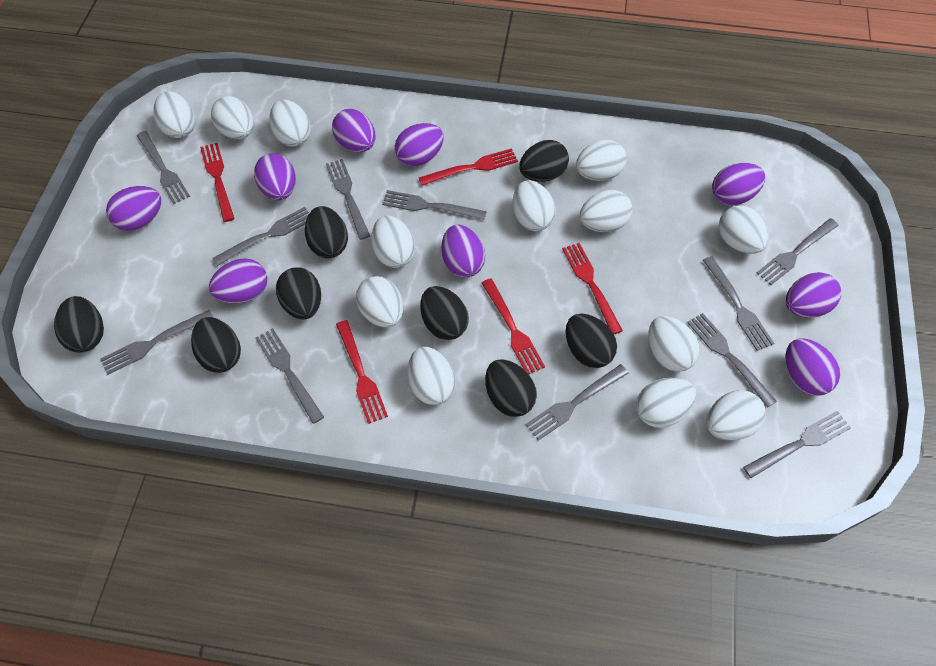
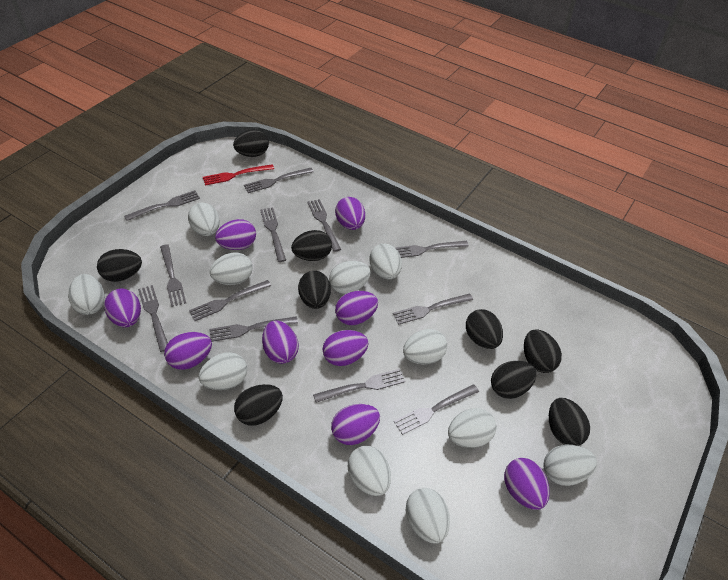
black egg: [54,296,104,352] [191,317,241,373] [276,267,321,320] [305,206,348,258] [420,286,469,340] [485,359,537,417] [519,140,569,182] [566,314,617,368] = 8 -> [97,249,142,282] [233,129,269,157] [234,384,283,426] [291,230,332,261] [298,271,331,309] [466,309,503,349] [491,361,537,399] [524,330,562,373] [549,398,590,446] = 9
grey fork: [100,310,214,375] [137,131,190,204] [212,207,309,266] [255,328,324,424] [326,159,370,240] [382,190,487,220] [526,364,629,441] [687,313,777,408] [703,256,774,351] [743,411,851,478] [757,218,839,285] = 11 -> [124,190,200,221] [138,285,168,352] [160,244,186,307] [189,280,271,321] [209,316,298,342] [244,168,314,193] [260,207,286,262] [307,199,341,252] [313,369,405,403] [393,293,473,325] [394,384,479,435] [396,241,469,258] = 12
red fork: [200,143,235,222] [336,320,388,424] [419,148,518,186] [482,278,545,374] [562,243,623,334] = 5 -> [203,164,274,186] = 1
white egg: [153,91,195,138] [211,96,254,139] [269,100,311,147] [356,276,403,327] [371,216,415,268] [408,347,456,405] [513,180,556,231] [576,140,627,181] [580,190,632,232] [636,377,696,428] [648,316,700,372] [706,390,766,441] [719,205,769,254] = 13 -> [68,274,105,315] [188,203,220,236] [199,352,247,390] [210,253,253,285] [329,261,371,294] [348,446,391,496] [369,244,402,279] [403,329,447,365] [406,488,450,543] [448,408,496,448] [543,445,597,486] = 11

